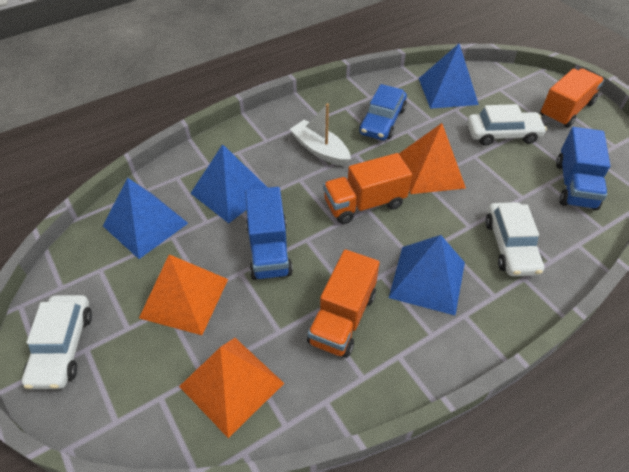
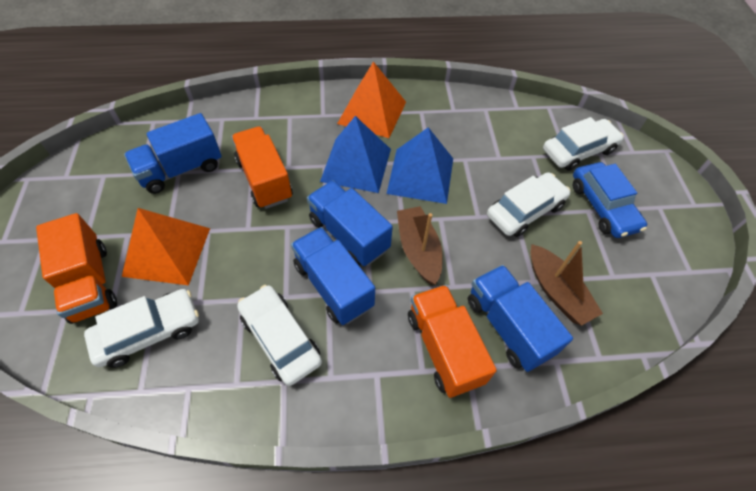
blue pyramid: [103,178,188,259] [190,144,268,223] [389,235,465,315] [419,44,479,109] = 4 -> [320,116,391,193] [387,127,453,204] = 2
blue truck: [245,187,293,280] [556,127,611,210] = 2 -> [124,113,222,194] [291,227,375,325] [307,180,393,266] [468,265,573,372] = 4
brown boat: none = 0 -> [397,206,443,285] [531,241,603,326] = 2
orange pyramid: [139,254,228,335] [179,338,284,438] [399,123,466,194] = 3 -> [122,208,210,285] [337,62,406,138] = 2
white boat: [290,103,351,166] = 1 -> none = 0
white car: [22,295,92,389] [467,104,547,146] [485,202,544,276] = 3 -> [84,289,199,368] [237,285,322,386] [487,172,570,237] [543,117,624,171] = 4

